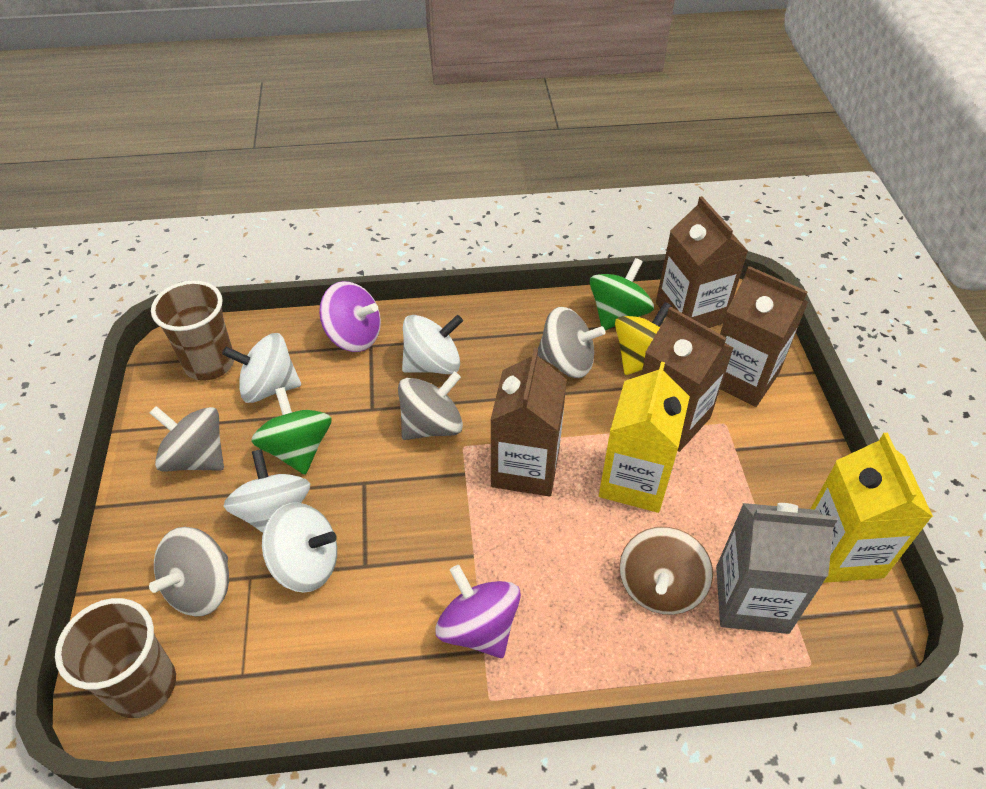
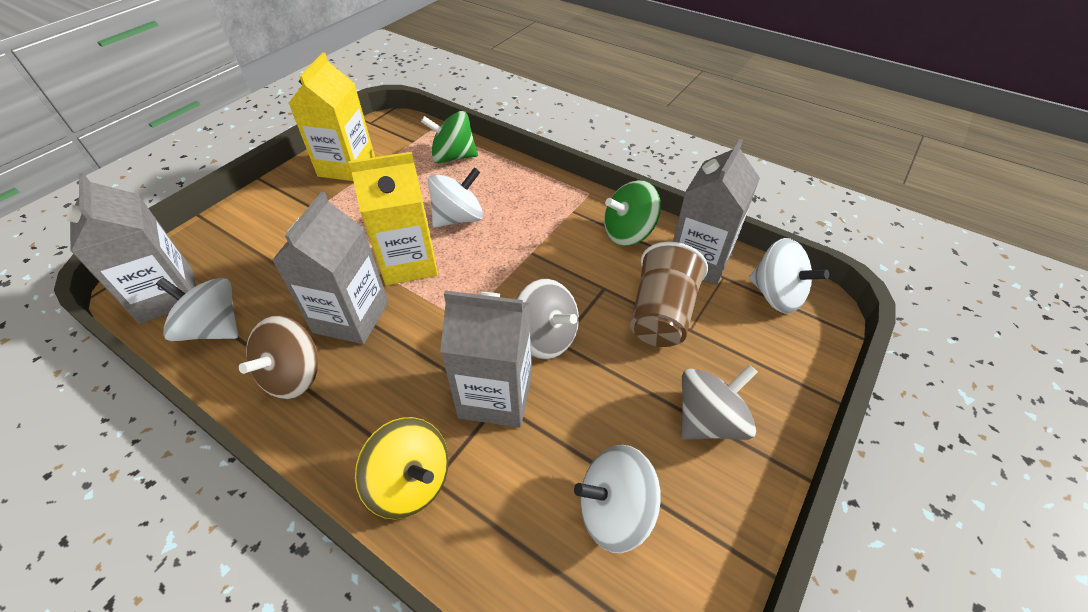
brown carton: [490,348,567,497] [641,307,734,452] [656,196,748,328] [720,266,808,407] = 4 -> none = 0
brown cup: [55,598,176,718] [151,280,234,381] = 2 -> [630,241,708,347] = 1
grey carton: [716,503,838,634] = 1 -> [67,173,196,324] [272,192,388,344] [440,291,532,428] [673,139,760,285] = 4
grey spinning top: [149,406,224,472] [149,527,229,617] [398,372,463,440] [538,307,605,378] = 4 -> [516,279,579,360] [681,365,757,440] = 2
purple spinning top: [319,281,381,352] [436,565,521,658] = 2 -> none = 0

